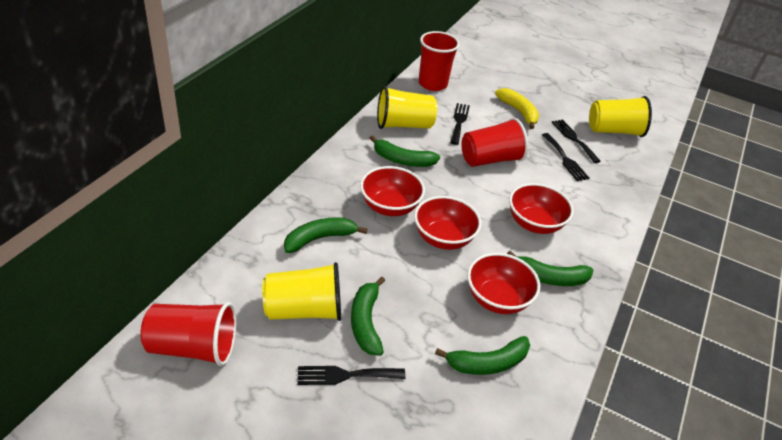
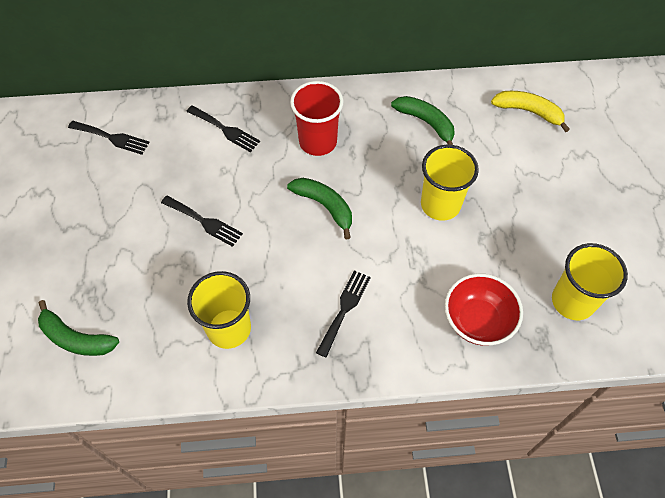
green banana: [284,217,367,253] [351,277,385,356] [370,135,440,167] [435,336,530,375] [507,251,594,286] = 5 -> [38,300,119,356] [287,178,352,239] [391,96,455,145] = 3
red bowl: [360,166,425,216] [414,196,481,250] [467,253,540,314] [509,183,574,234] = 4 -> [445,273,523,346] = 1
red cup: [140,302,236,366] [418,31,460,91] [461,118,528,167] = 3 -> [290,81,343,156] = 1

